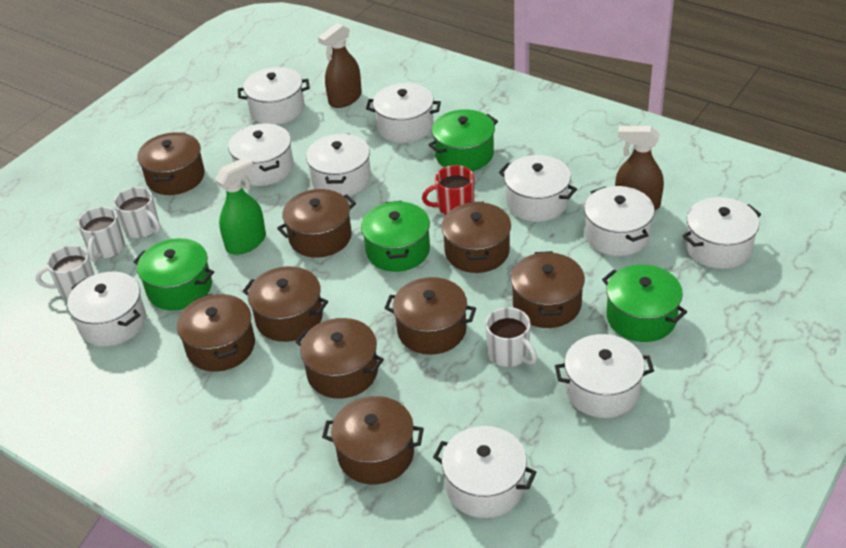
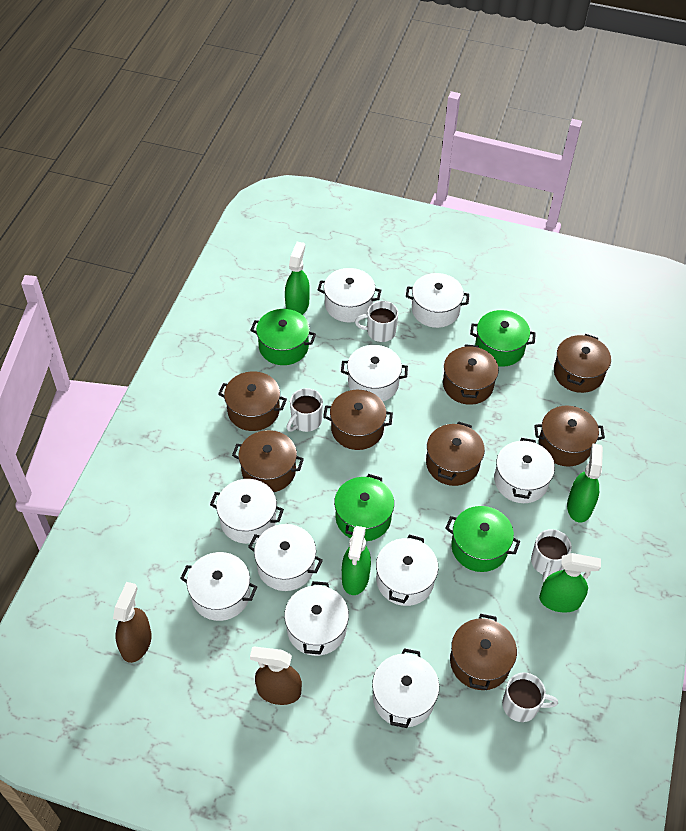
brown pot: [137,132,205,195] [177,294,255,372] [242,266,328,342] [277,189,356,258] [295,318,384,399] [322,396,424,484] [385,277,476,355] [441,202,511,273] [511,251,585,328] = 9 -> [218,371,287,431] [232,430,304,492] [323,390,393,450] [426,421,485,486] [443,344,499,405] [450,614,517,690] [534,405,605,466] [554,334,611,393] = 8
green spray bottle: [215,156,266,255] = 1 -> [285,242,310,315] [342,526,371,595] [539,553,601,613] [567,444,603,523] = 4
red mug: [422,165,474,215] = 1 -> none = 0

